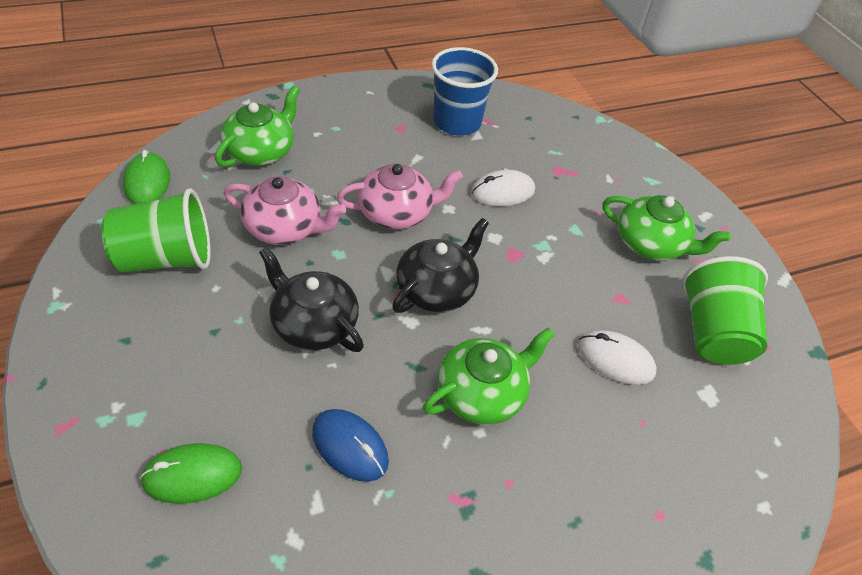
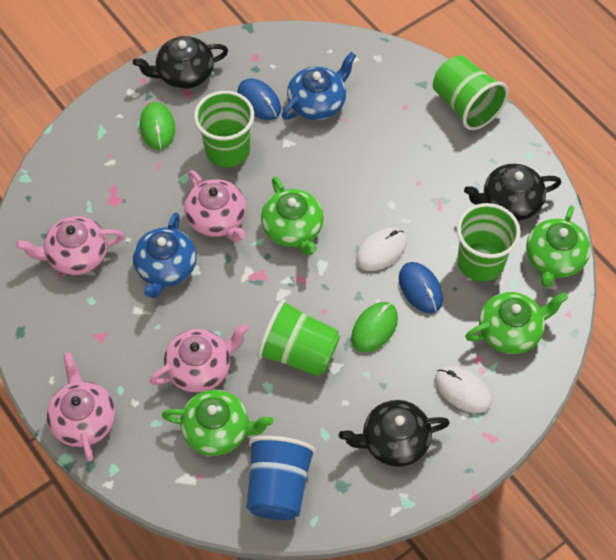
black teapot: [259,247,364,352] [392,218,489,313] = 2 -> [133,36,228,89] [339,400,450,467] [464,164,562,221] = 3
blue mouse: [312,409,389,482] = 1 -> [238,78,281,120] [399,262,443,313] = 2
blue teapot: none = 0 -> [133,212,197,298] [282,52,356,120] = 2
green cup: [101,188,211,272] [682,256,768,365] = 2 -> [194,91,254,167] [257,299,340,377] [433,55,509,130] [457,203,521,281] = 4
green teapot: [215,86,300,167] [423,327,555,425] [602,195,731,261] = 3 -> [162,390,273,456] [261,177,324,256] [465,292,568,354] [526,205,590,287] = 4
pink teapot: [224,176,346,245] [337,164,463,229] = 2 -> [16,216,124,275] [47,352,115,461] [150,323,249,393] [184,170,246,242] = 4

